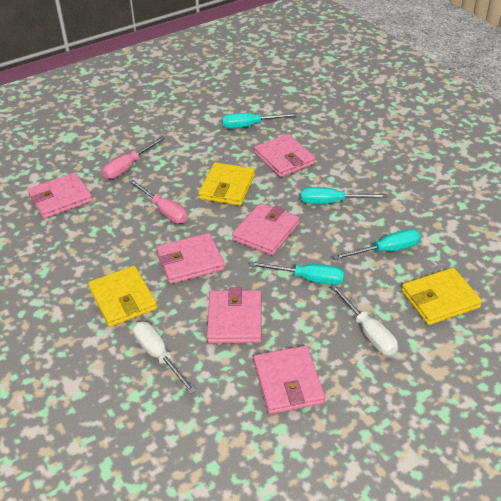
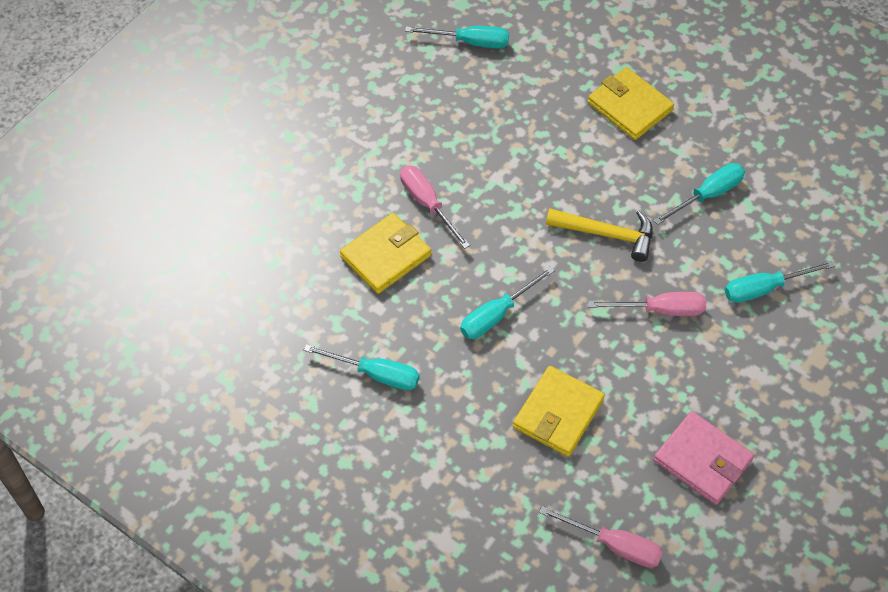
pink screwdriver: [102,136,165,179] [129,179,187,224] = 2 -> [400,166,470,249] [539,506,663,568] [588,292,706,316] = 3
pink wallet: [28,172,93,219] [156,233,225,284] [207,287,262,343] [232,203,299,255] [253,345,325,414] [254,134,315,177] = 6 -> [654,411,754,505] = 1
turquoise screwdriver: [222,113,297,129] [249,262,344,285] [301,187,387,204] [333,229,421,260] = 4 -> [304,344,420,390] [405,26,509,49] [460,267,555,339] [653,163,745,225] [725,261,835,303] = 5
white screwdriver: [133,321,196,394] [331,284,398,355] = 2 -> none = 0
yellow hammer: none = 0 -> [546,209,652,262] = 1

